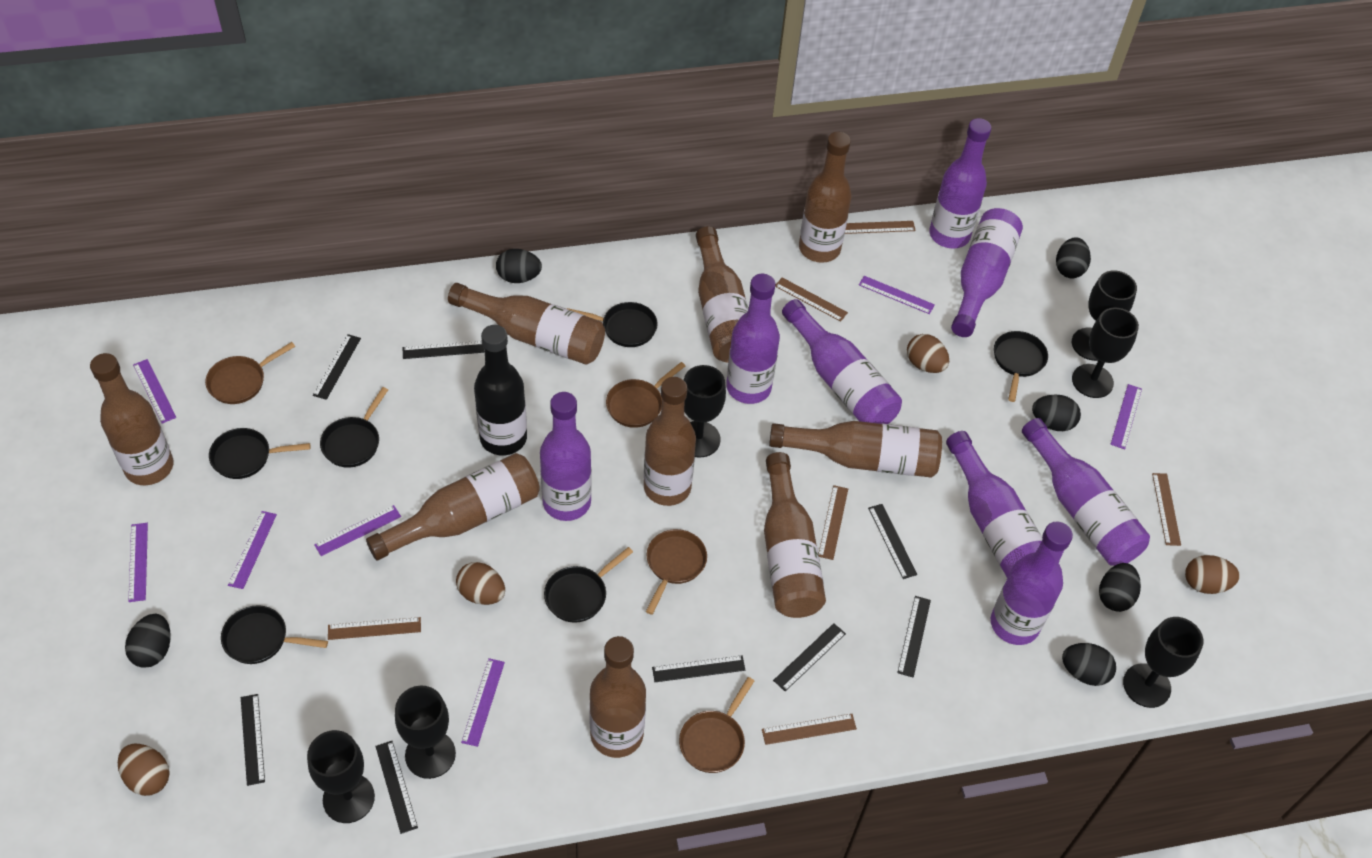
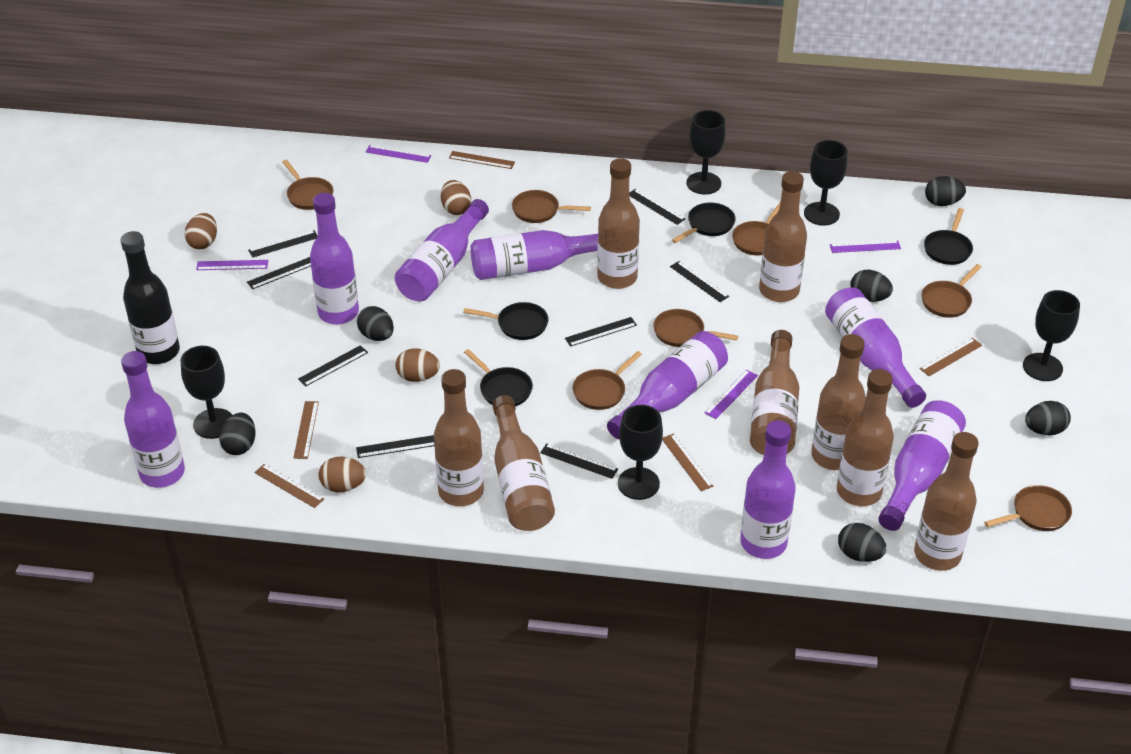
black goblet: [307,730,375,823] [395,686,456,779] [684,365,726,458] [1072,271,1137,361] [1072,308,1139,398] [1123,617,1203,708] = 6 -> [181,346,232,439] [618,405,663,500] [687,110,726,195] [804,140,848,226] [1023,290,1080,381] = 5
black pan: [209,428,310,479] [221,605,328,664] [320,387,388,467] [544,547,633,623] [567,302,658,347] [994,331,1048,402] = 6 -> [463,302,549,340] [464,349,533,406] [672,203,736,243] [924,208,973,265] = 4
brown bottle: [90,353,173,485] [366,453,540,561] [448,283,605,365] [589,636,646,758] [644,377,696,506] [696,226,749,363] [764,452,826,618] [769,421,942,478] [799,132,851,263] = 9 -> [434,369,484,506] [492,395,555,531] [597,158,640,289] [750,330,799,455] [759,171,807,302] [811,334,866,470] [837,369,894,506] [914,432,979,571] = 8
brown pan: [205,342,295,404] [606,362,685,428] [646,529,707,615] [679,677,754,773] = 4 -> [282,160,333,210] [512,190,591,223] [573,351,642,410] [653,309,738,347] [732,203,780,255] [921,264,981,318] [984,485,1072,531] = 7
brown ruler: [328,617,421,640] [762,714,857,745] [775,277,848,322] [818,485,848,560] [845,221,916,234] [1152,473,1181,546] = 6 -> [254,464,324,508] [293,401,319,459] [449,151,515,169] [662,434,713,491] [920,338,982,376] = 5
purple ruler: [129,523,148,602] [133,359,176,424] [228,511,277,589] [314,505,401,556] [461,658,505,747] [859,276,935,314] [1110,384,1142,449] = 7 -> [196,260,268,270] [366,145,431,163] [705,370,758,419] [830,240,901,253] = 4

